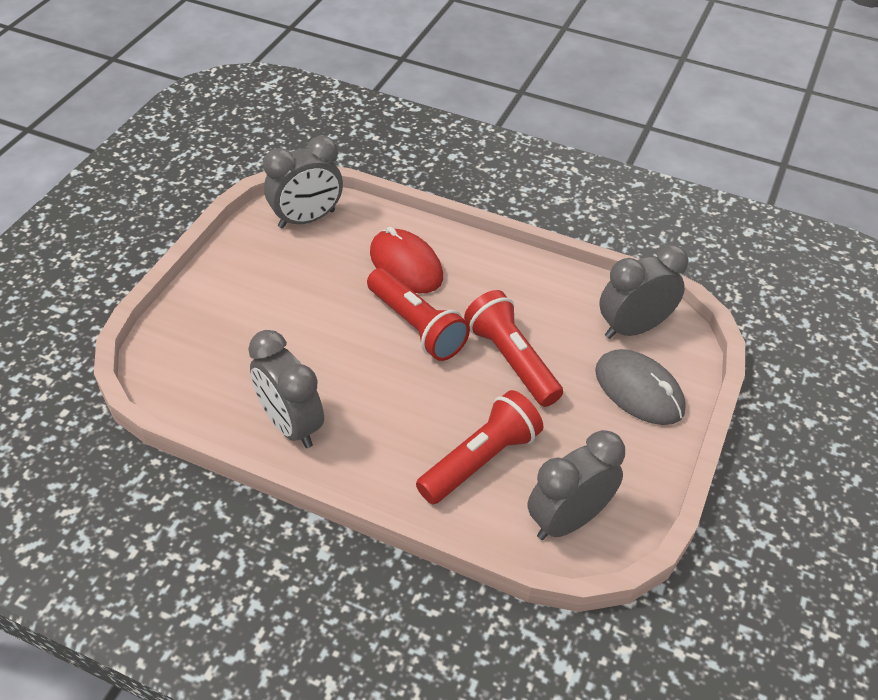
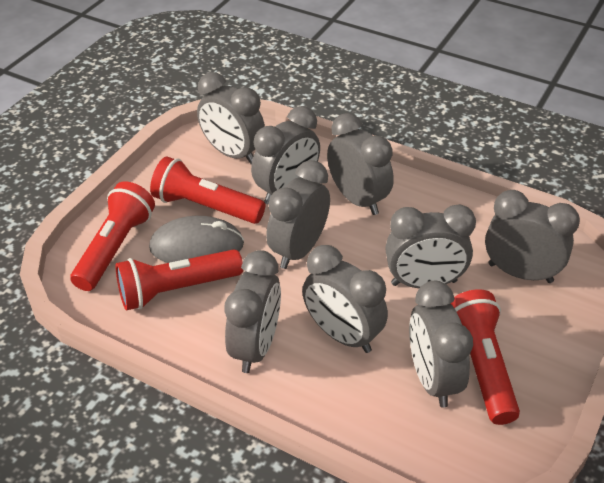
grey clock: [248,330,324,448] [263,136,343,229] [527,430,625,540] [599,244,689,339] = 4 -> [197,72,265,164] [224,250,281,373] [251,106,320,205] [266,160,330,269] [302,245,388,353] [327,113,394,215] [385,204,476,288] [409,281,473,408] [485,190,580,283] = 9
red flashlight: [367,268,470,361] [416,390,543,504] [464,290,563,407] = 3 -> [70,181,155,291] [115,249,243,310] [150,156,265,224] [450,289,520,425] = 4
red mouse: [370,227,443,294] = 1 -> none = 0

